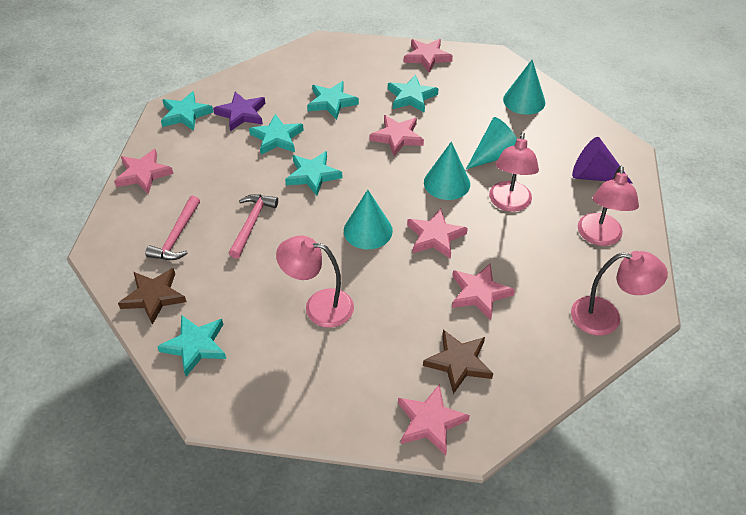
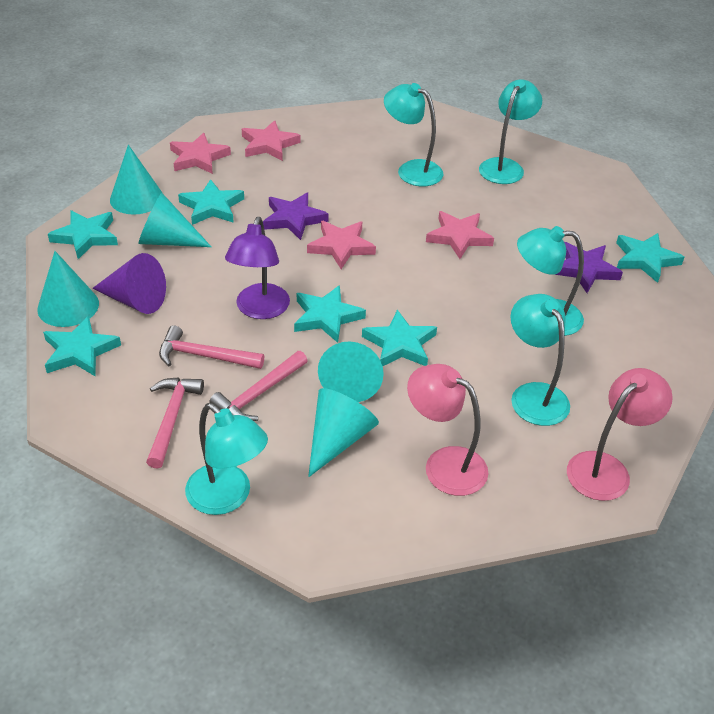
brown star: [118,268,187,325] [423,330,493,394] = 2 -> none = 0
pink hammer: [145,196,200,260] [229,194,278,259] = 2 -> [146,377,204,469] [159,325,264,369] [209,351,308,421] = 3
pink lamp: [276,236,354,328] [489,132,539,212] [571,251,668,336] [578,166,639,246] = 4 -> [407,364,488,496] [567,368,673,501] = 2
pink star: [114,149,173,194] [370,115,424,156] [398,384,470,455] [404,39,453,73] [407,208,468,259] [452,263,515,320] = 6 -> [170,133,231,174] [242,120,301,161] [307,221,376,269] [426,211,494,259] = 4
purple lamp: none = 0 -> [225,217,290,319] = 1
purple star: [213,92,265,131] = 1 -> [263,193,329,240] [555,242,623,293] = 2
turquoise cone: [344,190,393,249] [424,142,470,200] [466,117,518,169] [503,60,545,115] = 4 -> [37,251,99,327] [110,145,162,215] [138,193,211,247] [308,388,379,477] [318,341,384,402] = 5
turquoise lamp: none = 0 -> [185,403,268,515] [384,83,444,186] [479,80,542,184] [510,294,570,426] [517,226,584,336] = 5

